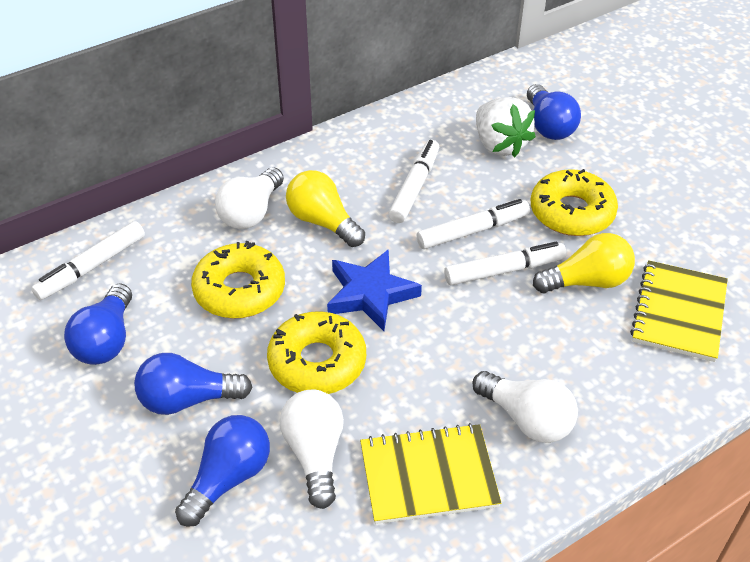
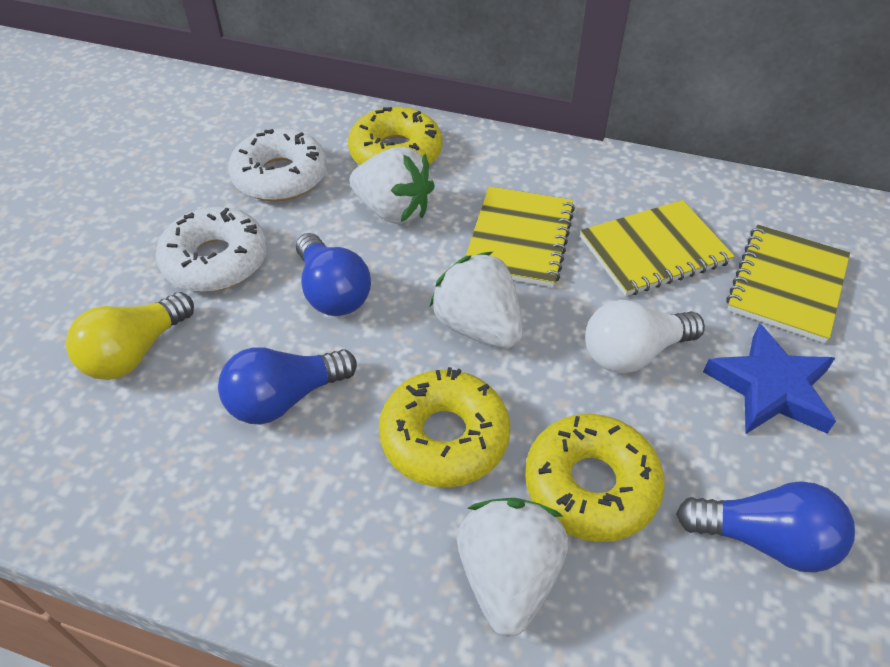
blue light bulb: [64,284,132,365] [134,353,252,415] [175,415,270,527] [527,84,581,140] = 4 -> [218,347,357,424] [296,233,371,316] [676,481,855,573] = 3
white donut: none = 0 -> [156,207,267,292] [228,128,327,201] = 2
white light bulb: [215,167,284,229] [280,390,344,509] [473,371,578,443] = 3 -> [585,300,705,373] = 1
white marker: [31,221,145,300] [388,140,439,223] [417,199,530,249] [444,242,567,285] = 4 -> none = 0
white strawberry: [476,97,536,157] = 1 -> [349,147,435,224] [430,252,523,349] [457,498,568,637] = 3
yellow light bulb: [286,170,365,247] [533,233,635,293] = 2 -> [66,292,194,380] = 1
yellow notebook: [360,423,501,524] [630,260,728,362] = 2 -> [466,186,575,287] [580,200,735,296] [726,224,850,343] = 3

